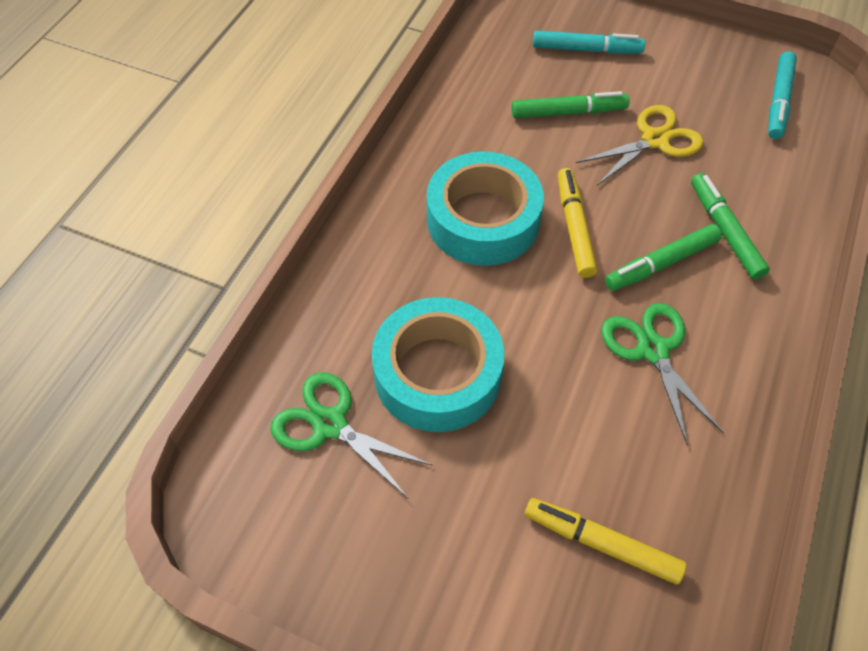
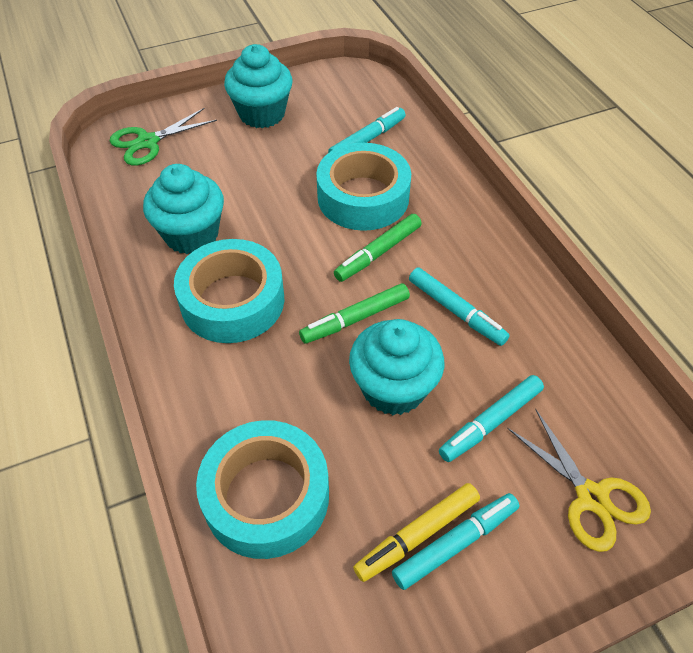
green marker: [511,91,629,118] [605,224,722,291] [691,173,770,280] = 3 -> [299,283,410,344] [334,214,422,282] = 2
green scissors: [270,372,433,498] [601,303,724,446] = 2 -> [110,108,217,166] = 1
turquoise cupcake: none = 0 -> [143,164,224,254] [224,44,292,128] [349,319,444,415] = 3
turquoise marker: [533,30,645,54] [768,51,797,139] = 2 -> [328,107,406,153] [392,493,520,590] [409,267,510,346] [439,375,544,462] = 4
turquoise tape: [372,297,504,432] [427,151,544,266] = 2 -> [174,239,285,343] [196,420,329,559] [316,143,411,231] = 3
yellow marker: [525,498,686,585] [558,168,597,278] = 2 -> [353,483,480,582] = 1

